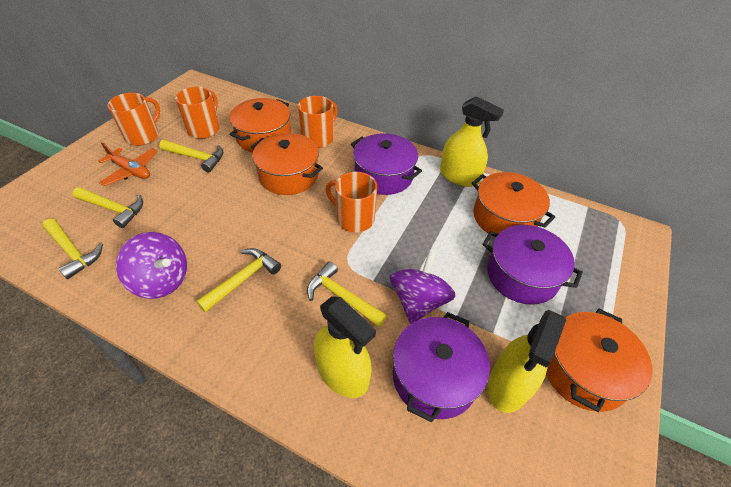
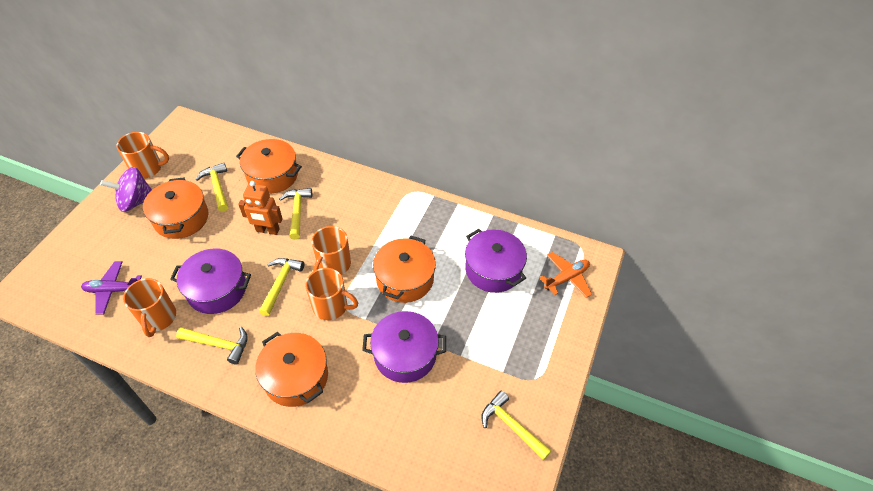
orange robot: none = 0 -> [238,181,283,235] = 1
purple plane: none = 0 -> [81,261,142,314] = 1
purple spinning top: [116,232,187,299] [390,250,456,324] = 2 -> [100,167,152,212] = 1
yellow spray bottle: [314,296,376,398] [440,96,504,187] [488,310,566,413] = 3 -> none = 0

